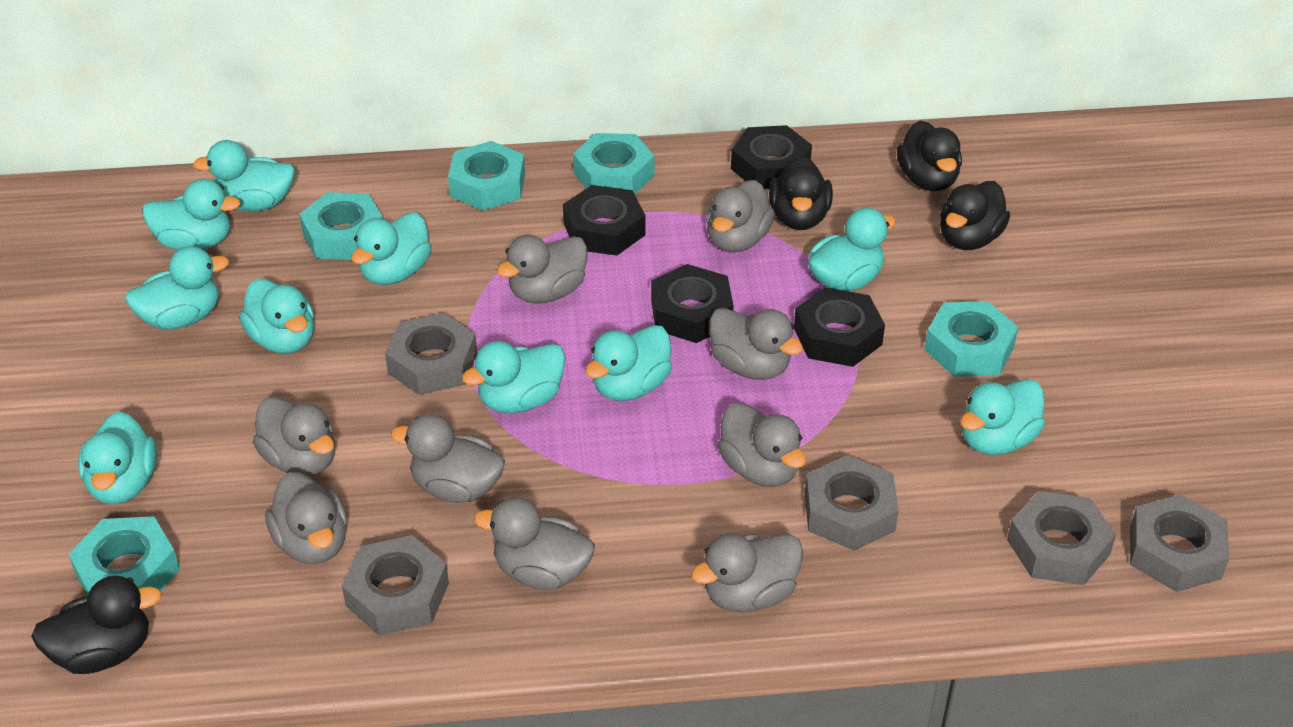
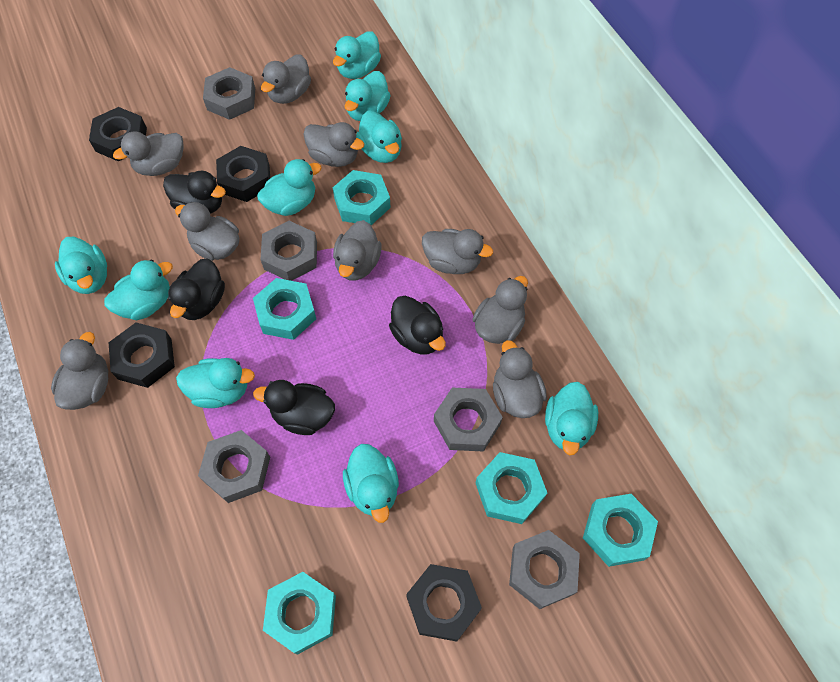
turquoise duck: [78,411,157,504] [125,246,229,330] [142,179,240,250] [193,140,295,211] [239,278,314,354] [352,212,431,285] [462,341,565,414] [585,325,672,401] [808,207,896,291] [960,379,1045,455] = 10 -> [55,236,107,294] [104,259,173,320] [176,358,255,408] [257,159,322,216] [333,31,381,79] [343,444,399,523] [345,71,391,121] [356,111,402,163] [545,382,598,455] = 9

